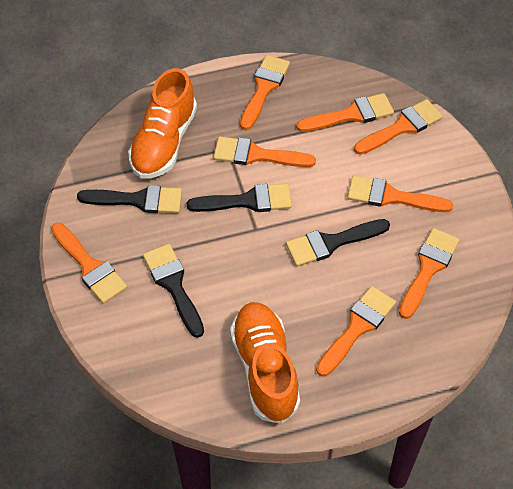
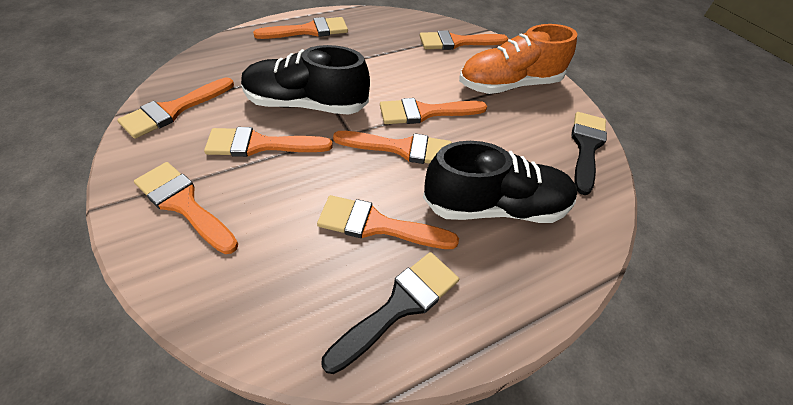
black brush: [77,185,182,213] [143,244,204,338] [187,183,292,212] [286,219,390,266] = 4 -> [321,252,459,374] [571,112,607,195] = 2
black shoe: none = 0 -> [241,45,370,115] [423,141,577,223] = 2
orange shoe: [128,68,197,178] [230,302,300,424] = 2 -> [459,24,578,94] = 1

